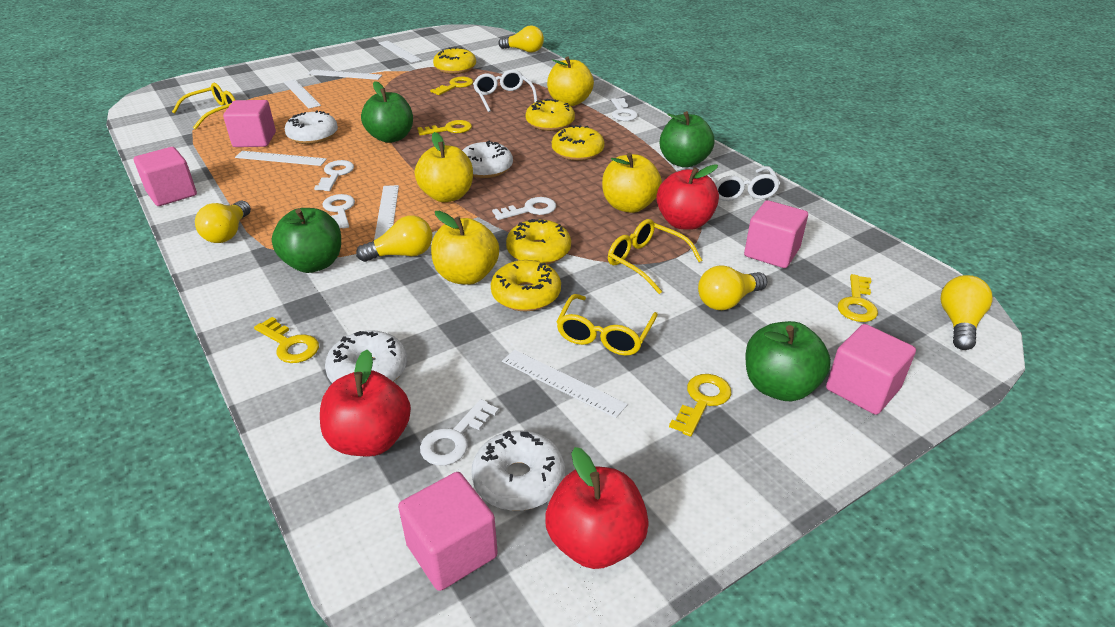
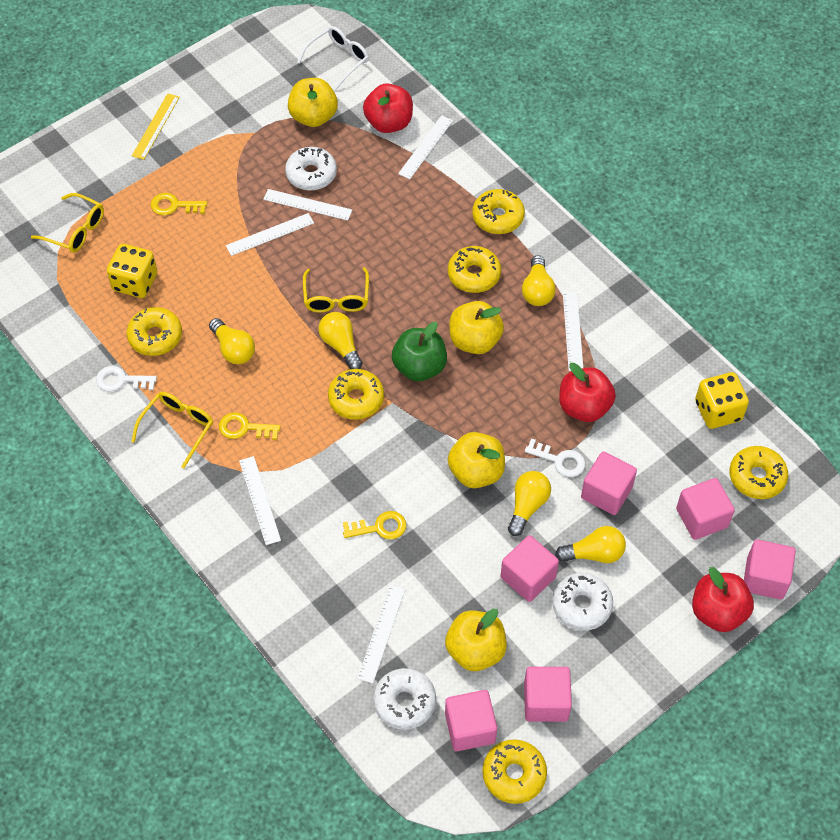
green apple: [272,208,341,273] [361,81,413,143] [660,111,714,168] [746,321,831,401] = 4 -> [392,322,447,382] = 1
pink cube: [134,147,197,206] [223,100,276,147] [398,472,498,591] [744,200,808,268] [826,324,916,415] = 5 -> [445,690,497,751] [501,535,559,602] [524,667,572,722] [581,451,637,515] [676,478,735,540] [744,539,796,599] = 6
white donut: [285,110,338,144] [325,330,407,383] [462,141,513,178] [471,431,565,511] = 4 -> [285,147,337,191] [373,668,436,730] [552,573,613,631] = 3
white glasses: [473,70,537,112] [707,166,780,201] = 2 -> [297,26,369,91] = 1
white key: [314,160,354,191] [322,194,355,229] [420,399,499,466] [492,197,556,220] [611,98,638,121] = 5 -> [96,366,157,391] [525,438,585,477] = 2
yellow dice: none = 0 -> [107,244,157,298] [695,372,749,429] = 2
yellow donut: [433,47,476,74] [491,260,561,311] [506,219,571,265] [526,99,575,131] [552,125,604,161] = 5 -> [127,307,182,356] [328,369,384,420] [448,246,501,293] [472,189,525,234] [483,739,547,804] [729,446,788,499] = 6
yellow key: [254,317,319,363] [417,120,472,136] [430,77,473,95] [669,374,731,437] [838,274,878,322] = 5 -> [151,193,207,215] [219,412,280,440] [343,511,406,539] = 3
yellow ruler: none = 0 -> [132,93,180,160] = 1

